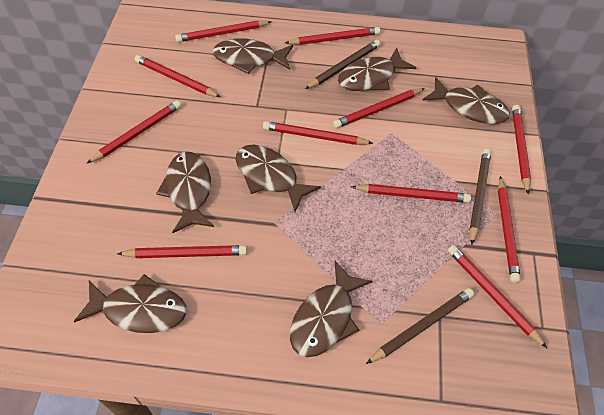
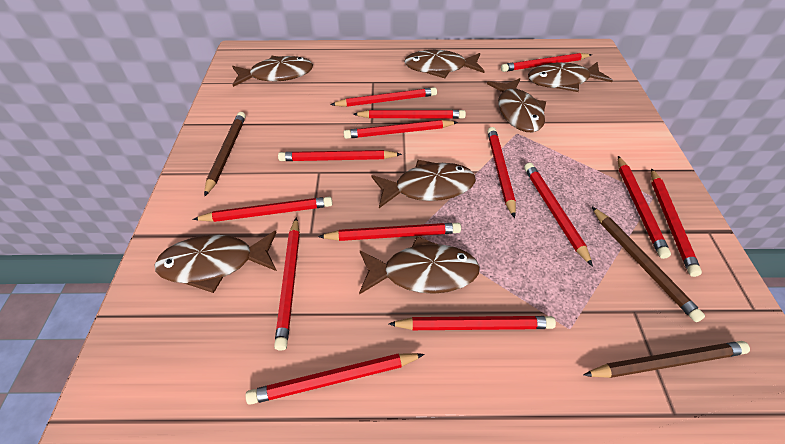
red pencil: [87,101,181,163] [117,245,247,258] [135,55,221,97] [175,20,272,42] [263,121,373,145] [285,27,380,45] [333,88,425,128] [351,184,471,203] [448,245,548,349] [498,176,521,283] [512,105,531,195] = 11 -> [192,197,333,222] [245,353,425,405] [274,217,300,351] [278,150,402,161] [318,223,461,241] [330,87,437,107] [343,120,458,139] [353,110,466,119] [389,316,556,330] [487,127,516,218] [501,53,592,72] [524,163,593,267] [618,156,671,259] [651,168,702,277] = 14

